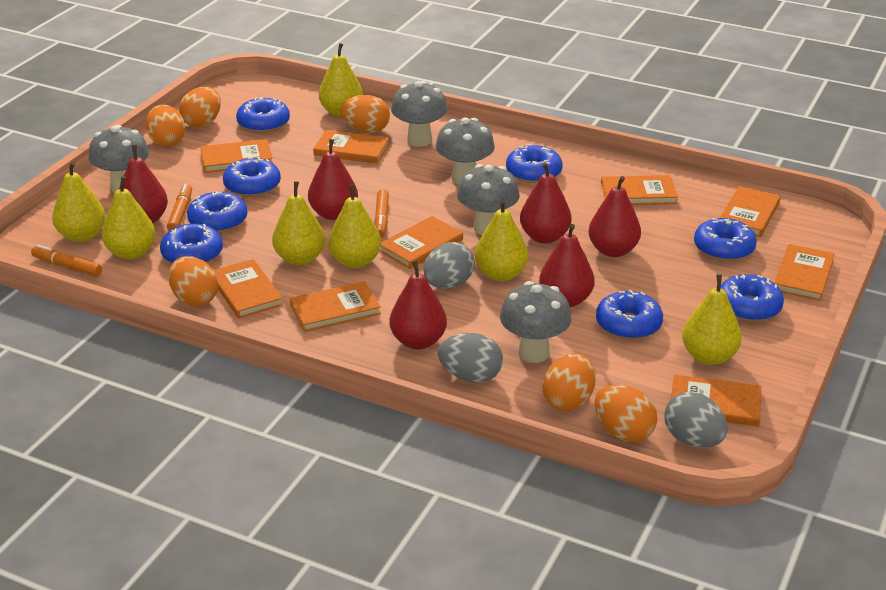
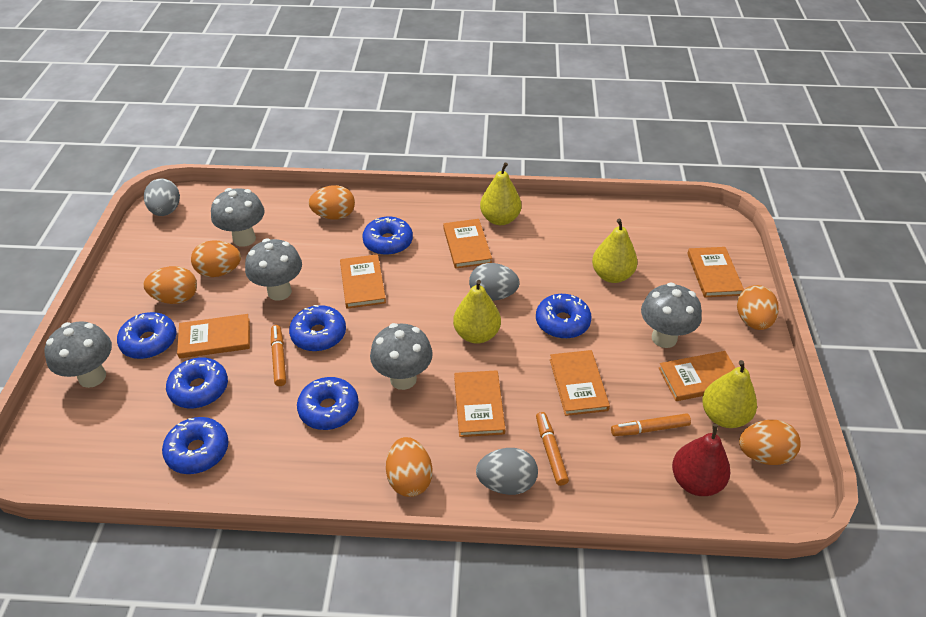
blue donut: [160,223,223,263] [187,191,247,233] [223,157,281,197] [236,97,290,133] [506,144,563,183] [596,290,663,340] [694,218,757,261] [721,274,784,322] = 8 -> [117,312,177,359] [162,417,229,474] [166,358,228,409] [289,305,346,352] [297,377,359,430] [362,217,413,255] [536,294,592,339] = 7
orange book: [200,139,273,173] [214,259,283,318] [290,281,381,332] [313,130,389,163] [379,216,463,269] [601,175,678,205] [671,375,761,427] [720,186,781,237] [774,244,835,301] = 9 -> [177,314,250,359] [340,254,386,309] [443,219,492,269] [454,370,505,437] [550,350,610,416] [659,351,735,401] [687,247,744,297] = 7
red pear: [119,145,168,223] [308,139,358,220] [389,260,447,349] [520,162,572,243] [539,224,595,307] [588,176,641,257] = 6 -> [672,424,731,496] = 1
yellow pear: [52,162,106,242] [102,176,155,260] [272,181,325,265] [319,43,363,117] [328,184,381,268] [475,199,528,281] [682,275,742,365] = 7 -> [453,280,501,344] [480,162,521,225] [592,219,638,283] [702,360,757,428] = 4

